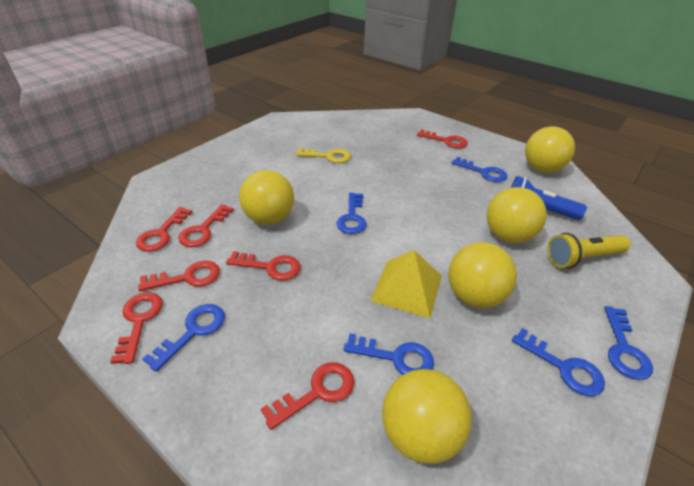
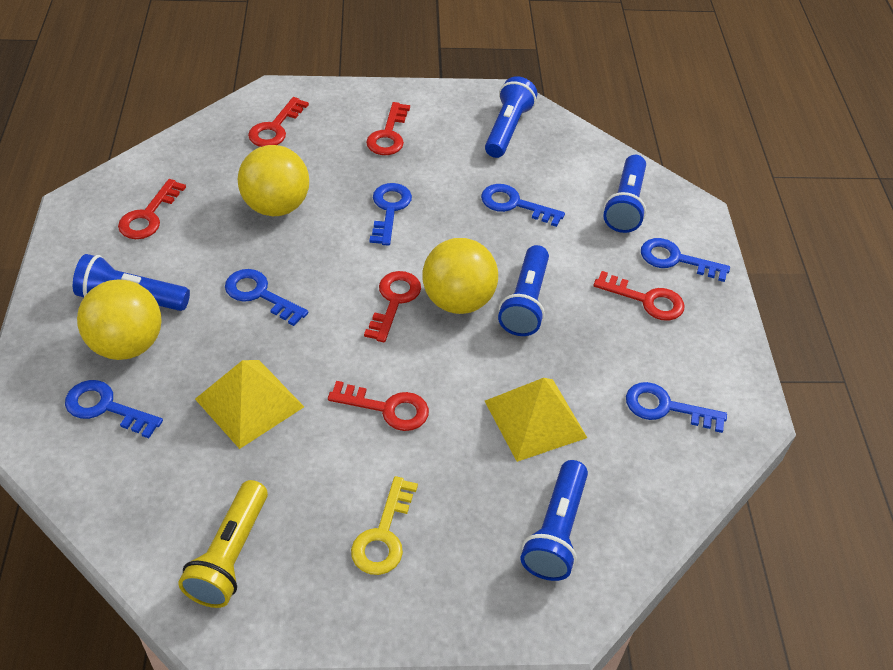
blue flashlight: [511,176,587,220] = 1 -> [73,254,190,311] [485,76,537,158] [498,245,549,336] [521,460,588,581] [603,155,646,233] = 5
red key: [110,292,163,364] [136,207,192,252] [138,261,220,291] [178,204,234,247] [226,251,301,281] [261,362,354,430] [417,129,468,148] = 7 -> [118,179,186,239] [248,97,309,147] [328,381,429,431] [364,271,421,343] [366,102,410,155] [593,271,685,321] = 6
yellow ball: [239,170,294,225] [382,369,472,464] [448,242,517,308] [487,187,547,243] [525,126,575,173] = 5 -> [77,280,162,360] [238,145,309,216] [422,238,498,314] = 3
yellow pyramid: [371,250,442,318] = 1 -> [195,360,304,449] [485,378,587,462] = 2

